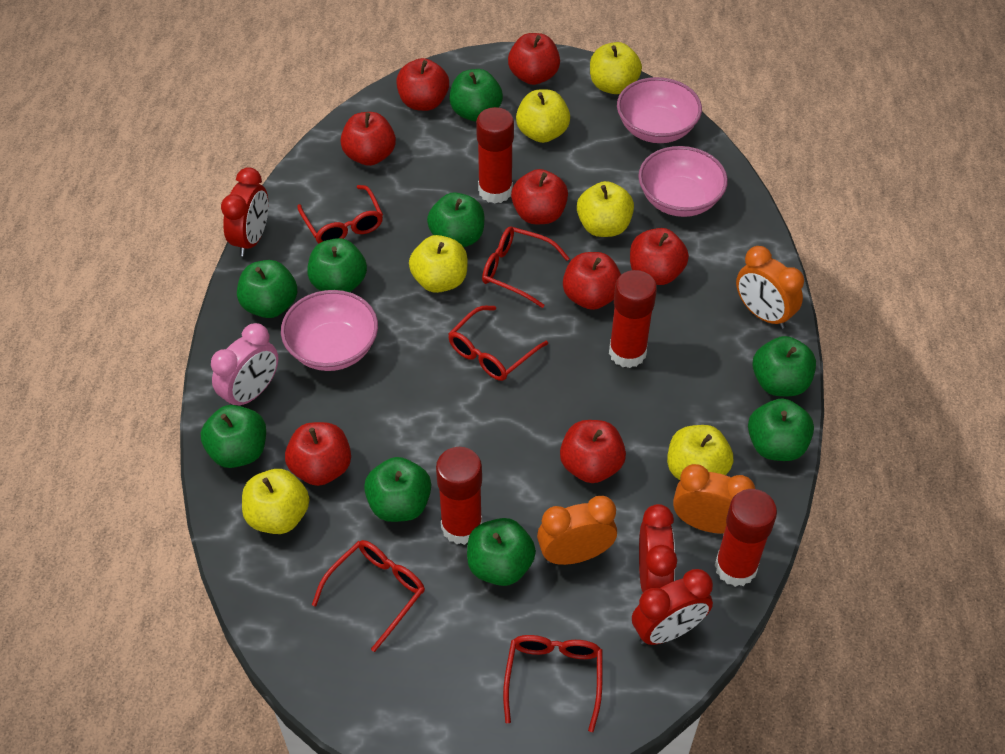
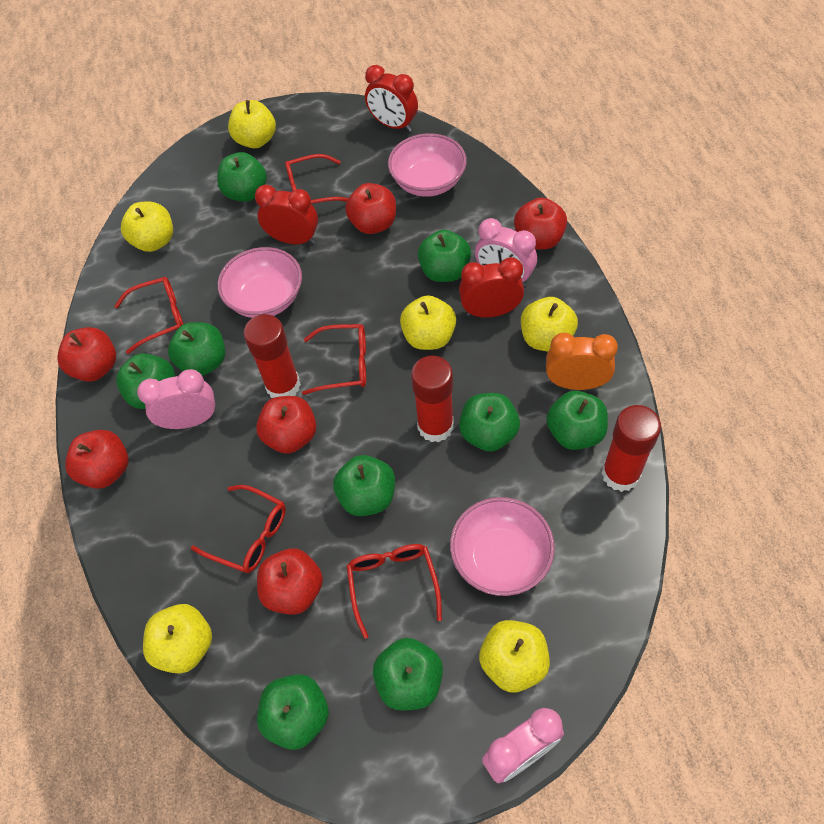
orange clock: [537,496,617,565] [673,464,755,534] [736,246,804,329] = 3 -> [546,333,618,390] = 1
pink clock: [211,323,278,405] = 1 -> [137,369,216,429] [475,218,537,286] [482,708,564,783] = 3
red apple: [285,422,351,486] [340,112,396,166] [396,58,449,111] [508,33,560,85] [511,169,568,224] [560,420,626,483] [563,252,621,310] [630,228,689,285] = 8 -> [57,327,116,382] [65,430,129,489] [256,396,316,454] [257,548,323,615] [345,183,396,234] [514,198,567,250] = 6
red glue stick: [436,447,482,545] [476,107,514,204] [609,270,657,368] [715,489,777,587] = 4 -> [244,314,301,398] [411,356,454,442] [601,405,661,492] = 3

